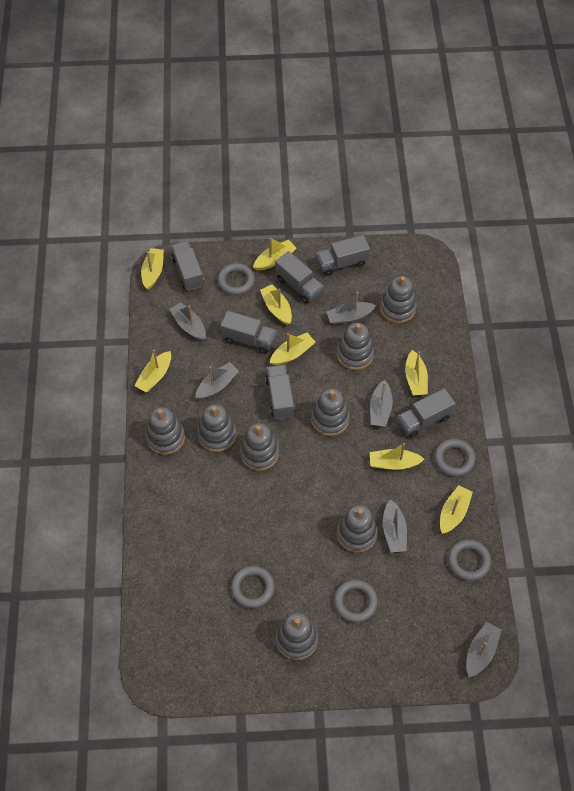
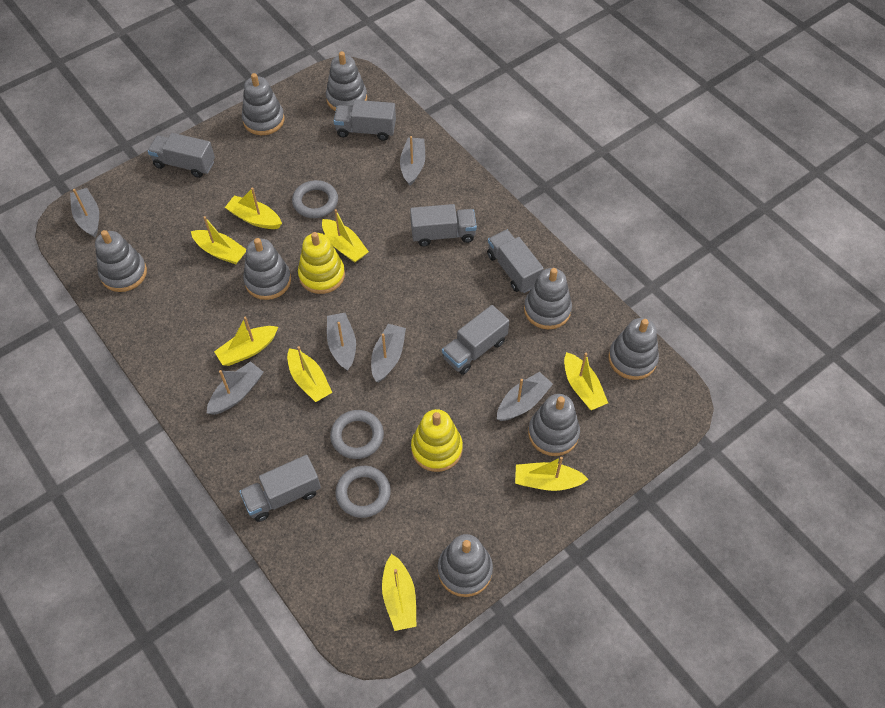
grey ring: [218,263,255,295] [231,566,275,608] [334,580,378,622] [434,439,476,477] [448,539,491,581] = 5 -> [292,180,338,218] [330,410,384,459] [335,466,391,518] = 3
yellow stacking toy: none = 0 -> [298,232,345,294] [411,409,463,472] = 2

